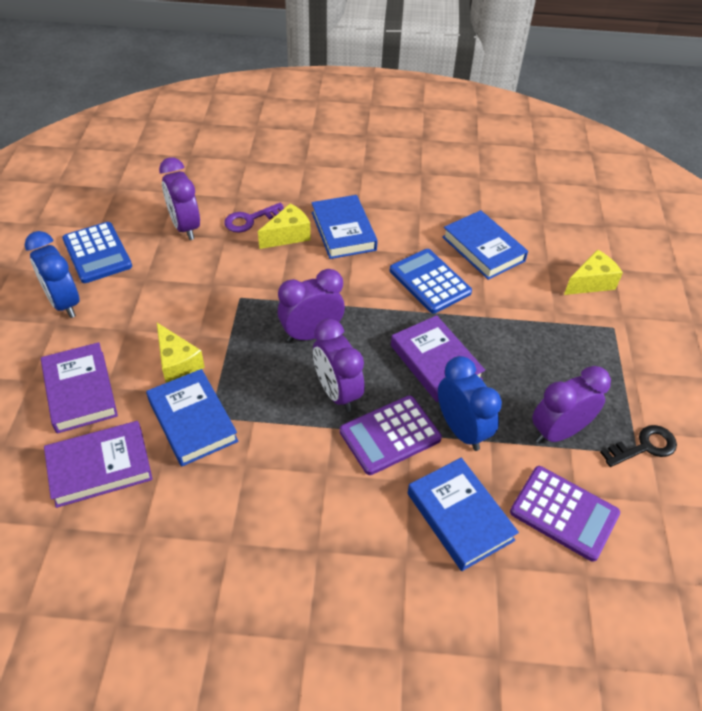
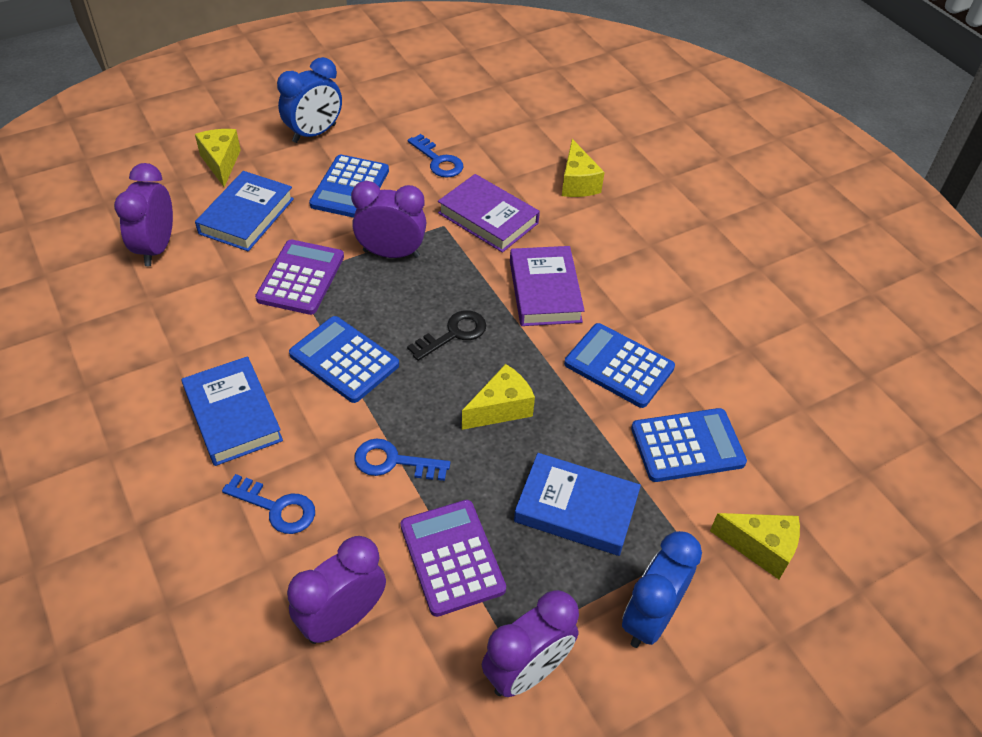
blue book: [146,369,238,466] [311,195,378,259] [408,458,519,571] [442,210,528,280] = 4 -> [182,356,283,466] [195,171,294,251] [514,453,641,556] = 3
blue calculator: [62,222,132,283] [390,249,472,313] = 2 -> [289,316,399,403] [309,155,389,218] [564,323,675,408] [631,408,747,482] = 4
blue key: none = 0 -> [222,474,315,534] [354,439,450,481] [408,134,463,177] = 3
purple book: [41,342,118,434] [44,421,153,508] [391,315,485,402] = 3 -> [438,174,540,253] [510,246,585,326] = 2
purple key: [224,203,284,232] = 1 -> none = 0
yellow cheese: [157,323,205,383] [258,203,311,249] [564,249,623,295] = 3 -> [195,129,241,187] [462,364,535,430] [562,139,605,197] [710,513,800,579] = 4

